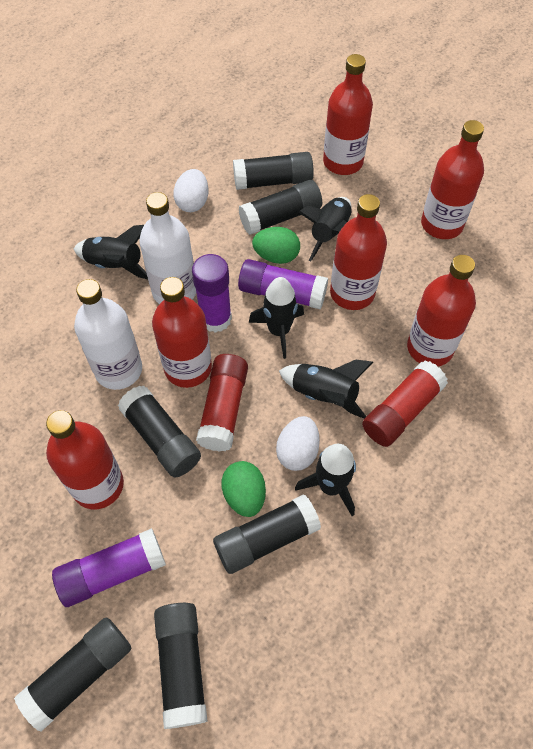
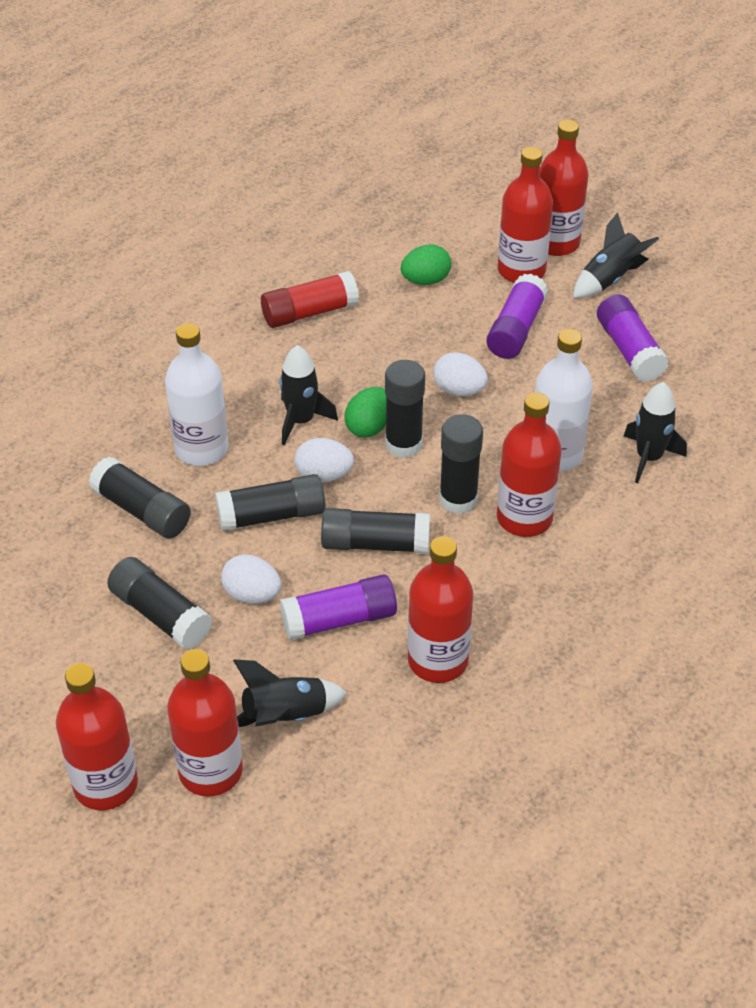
black rocket: [74,225,148,279] [249,277,304,359] [279,359,373,419] [295,443,356,516] [299,197,352,261] = 5 -> [233,660,347,727] [279,345,338,445] [573,212,659,298] [624,382,687,483] = 4
red glue stick: [196,354,248,452] [362,361,448,447] = 2 -> [261,271,359,328] = 1
white egg: [173,169,209,212] [276,416,320,471] = 2 -> [221,554,281,604] [295,438,354,483] [433,352,488,396] = 3

